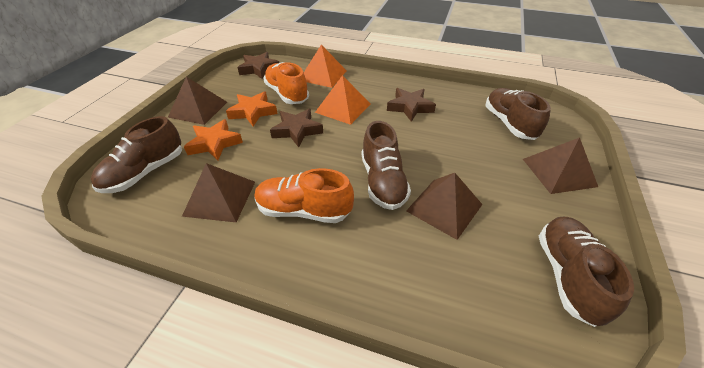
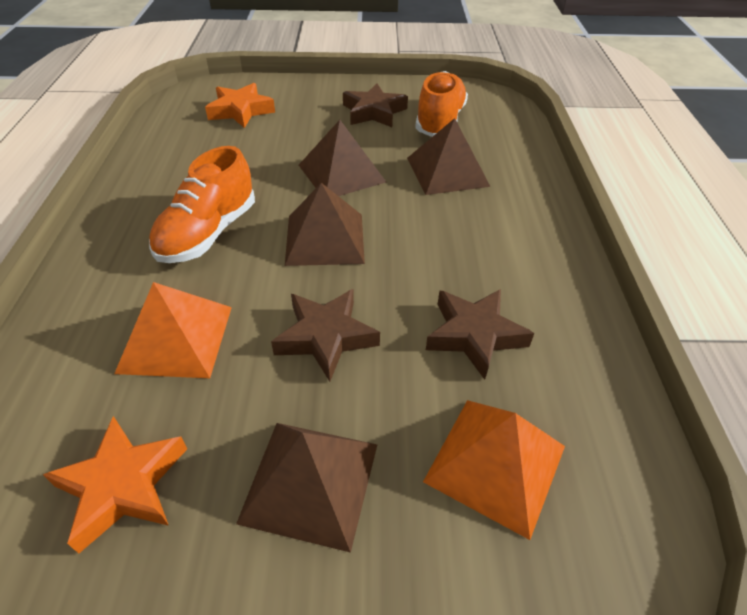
brown shoe: [91,116,182,193] [362,121,411,210] [485,88,551,140] [539,217,634,327] = 4 -> none = 0

